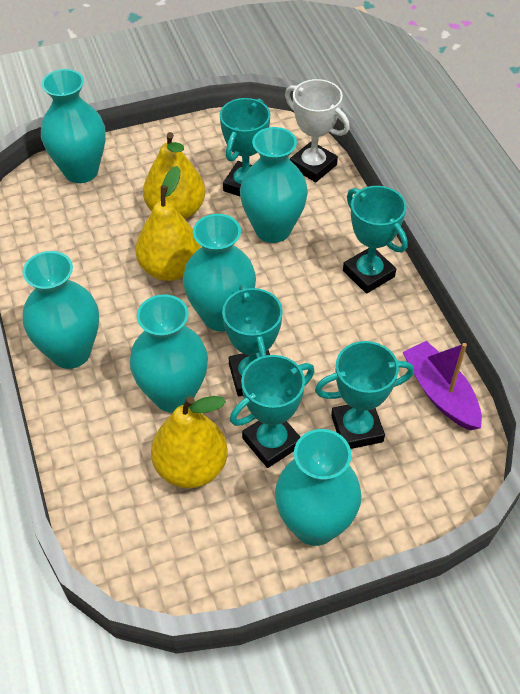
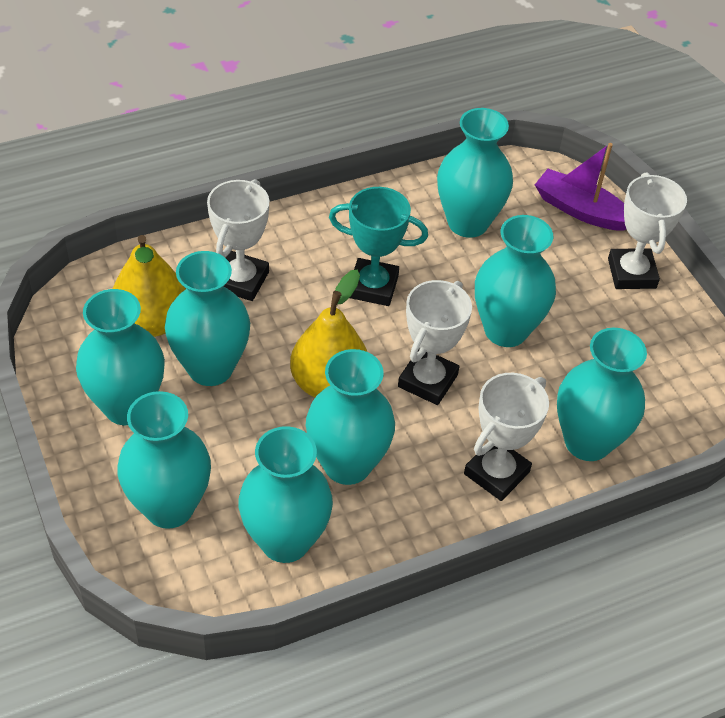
turquoise trophy: [220,98,270,196] [222,285,283,396] [230,355,314,468] [315,341,414,449] [343,186,408,293] = 5 -> [329,187,428,306] = 1
turquoise vase: [22,251,99,369] [41,69,106,183] [130,294,208,413] [183,214,256,331] [240,127,308,243] [275,429,362,546] = 6 -> [76,289,165,425] [117,391,211,529] [165,251,250,386] [239,426,333,563] [306,349,395,485] [437,108,513,238] [475,215,556,347] [557,328,647,461] = 8
white trophy: [285,79,350,182] = 1 -> [207,179,269,301] [398,280,472,405] [464,373,549,501] [608,172,687,289] = 4
yellow pear: [135,166,201,281] [143,132,205,219] [151,396,228,488] = 3 -> [113,235,186,337] [290,270,367,398] = 2

